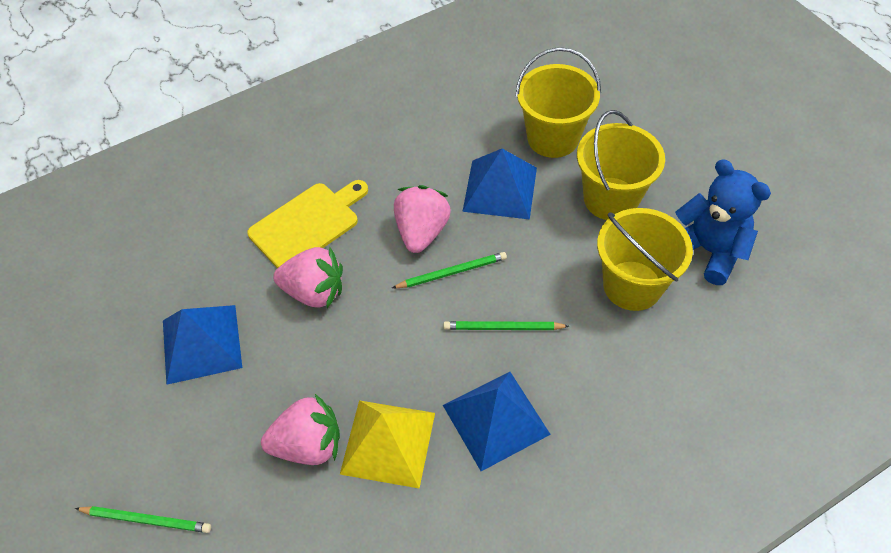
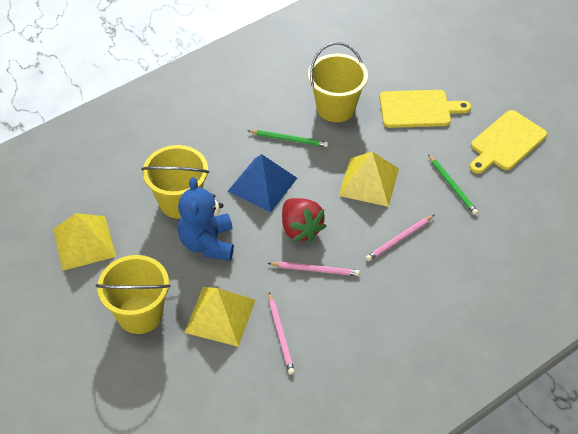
blue pyramid: [163,305,242,385] [443,372,551,471] [462,149,537,220] = 3 -> [228,154,297,212] = 1
green pencil: [75,506,211,533] [392,252,507,288] [443,321,569,330] = 3 -> [248,130,328,147] [428,154,478,215] = 2
pink pencil: none = 0 -> [268,262,360,276] [269,292,295,375] [366,215,434,261] = 3
pink strawberry: [261,394,340,465] [273,247,343,308] [394,185,451,253] = 3 -> none = 0
red strawberry: none = 0 -> [282,198,326,242] = 1
yellow cutting board: [247,180,368,269] = 1 -> [380,90,471,128] [470,110,547,174] = 2
yellow pyramid: [340,400,435,488] = 1 -> [53,213,116,271] [184,287,255,347] [339,152,399,207] = 3

